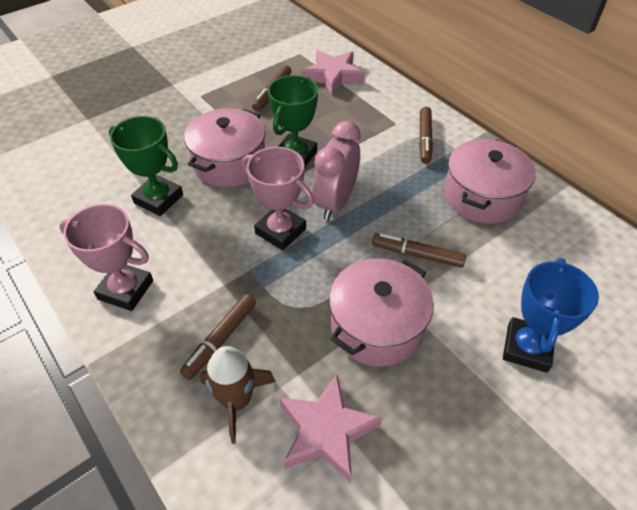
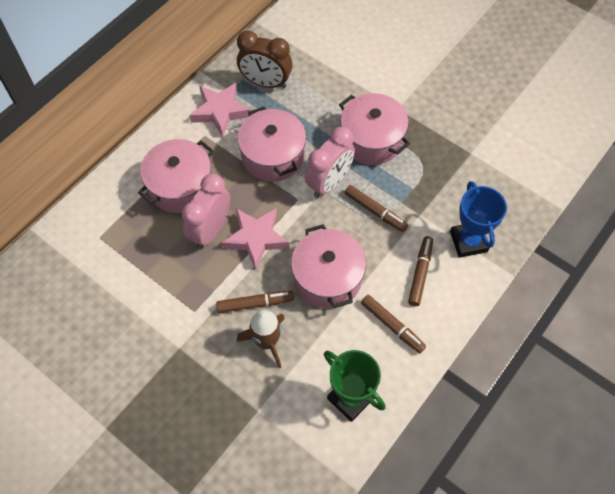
brown clock: none = 0 -> [237,30,292,88] = 1
green trophy: [109,116,183,216] [268,75,318,169] = 2 -> [324,350,385,422] = 1
pink clock: [313,121,361,220] = 1 -> [182,174,230,249] [305,127,355,198] = 2
pink pot: [184,108,265,187] [329,259,434,366] [444,139,536,224] = 3 -> [138,139,214,213] [237,107,306,182] [291,224,366,308] [339,93,410,165] = 4
pink trophy: [59,204,153,311] [242,147,314,250] = 2 -> none = 0

